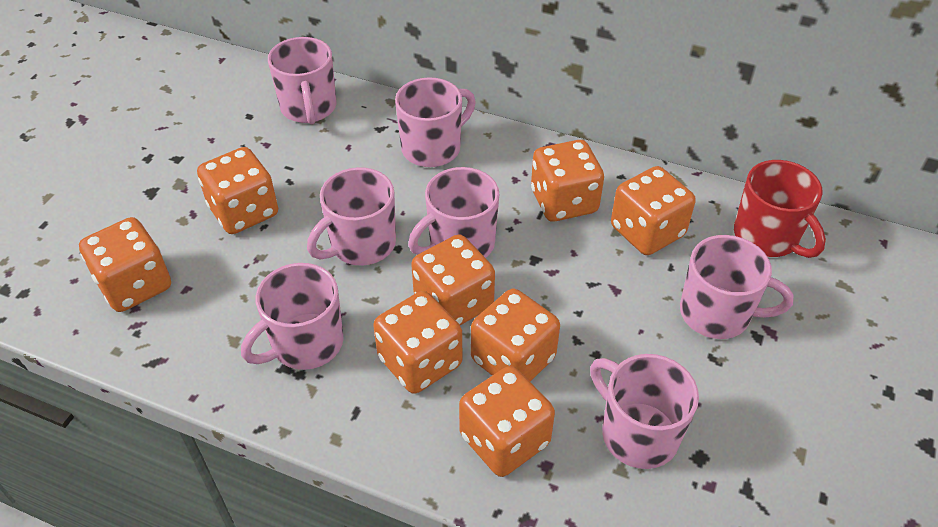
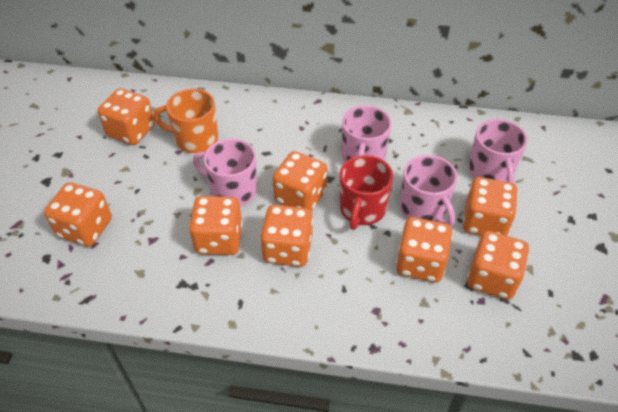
orange mug: none = 0 -> [154,89,218,153] = 1
pink mug: [241,263,344,370] [268,37,336,124] [307,167,396,265] [395,77,476,167] [408,167,499,258] [590,354,699,469] [680,235,794,339] = 7 -> [193,139,257,206] [342,105,392,162] [400,155,457,227] [468,119,528,183] = 4

